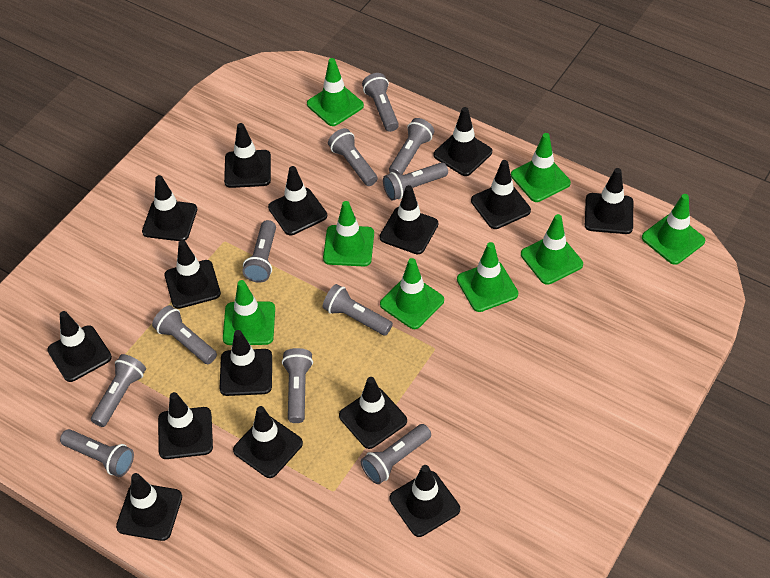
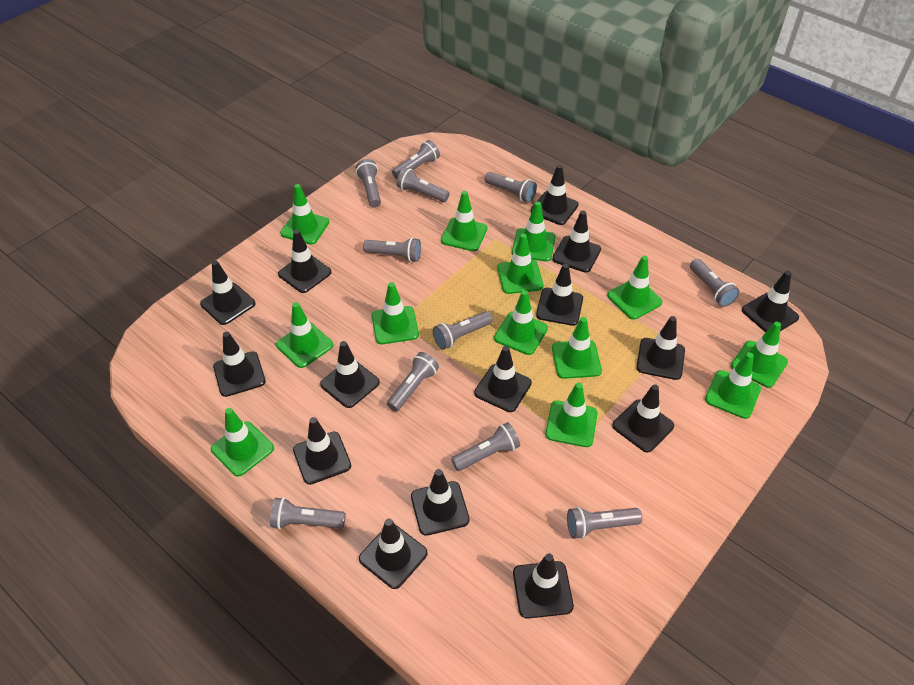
green traffic cone: [223,280,275,345] [307,58,364,126] [323,201,374,267] [380,258,444,329] [457,242,518,312] [511,133,571,202] [521,214,583,285] [642,194,705,265] = 8 -> [211,408,274,477] [276,302,333,368] [280,184,329,245] [371,282,419,344] [441,191,487,251] [494,290,548,355] [497,233,543,294] [512,201,555,261] [545,382,598,447] [552,317,602,379] [607,256,663,320] [705,352,761,419] [731,322,788,388] = 13

